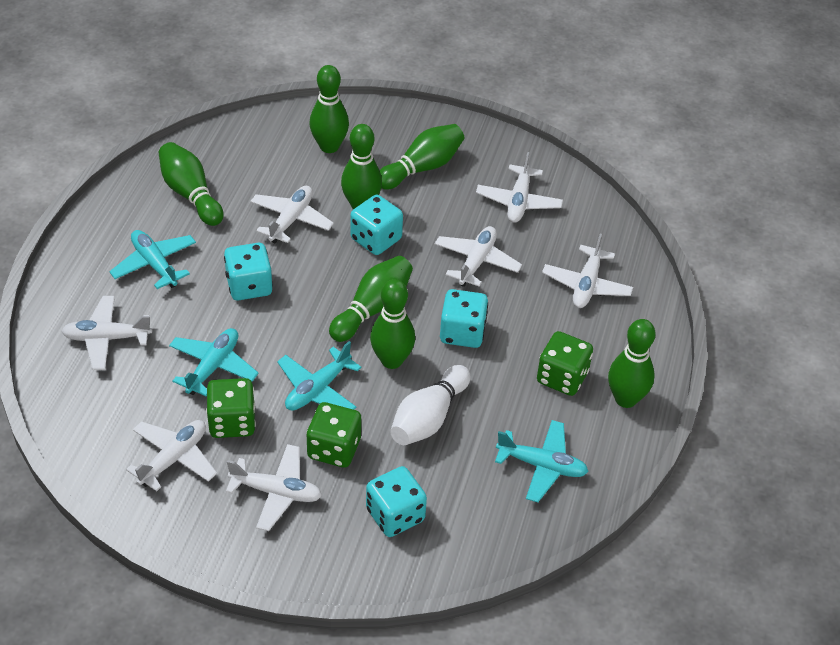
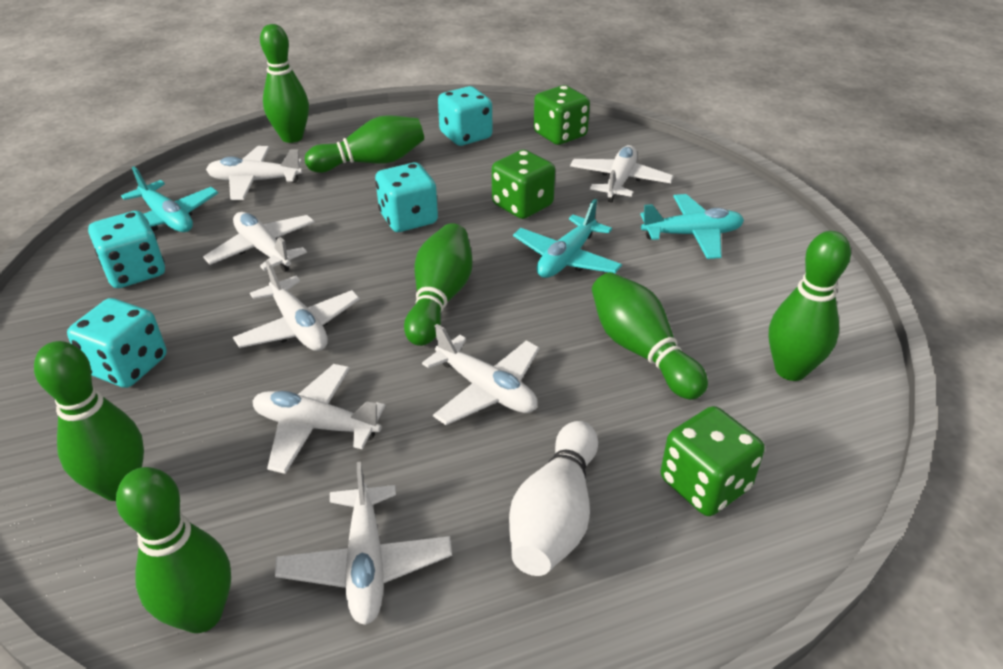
turquoise plane: [109,230,196,289] [169,328,259,396] [277,341,362,411] [495,420,589,502] = 4 -> [121,166,218,232] [513,199,622,278] [640,194,744,259] = 3

